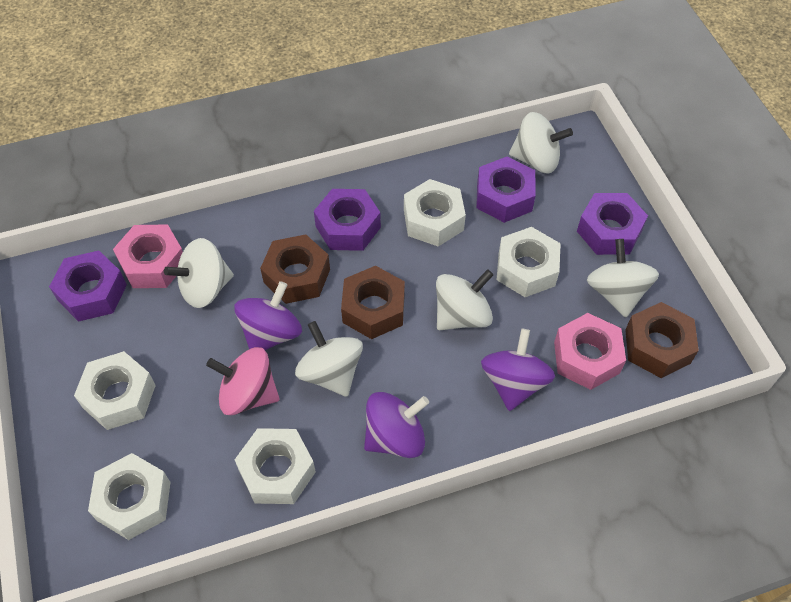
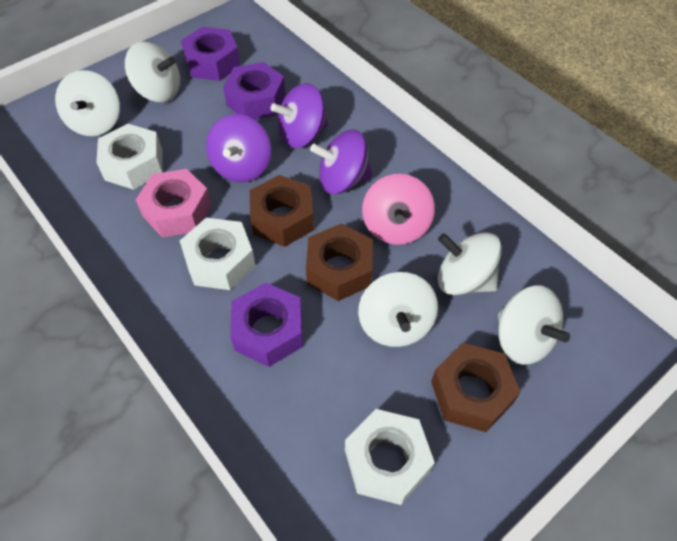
pink nut: [113,224,183,288] [554,313,626,390] = 2 -> [136,169,212,238] = 1
purple nut: [49,251,127,322] [314,189,381,251] [476,156,536,223] [577,193,648,255] = 4 -> [181,27,240,81] [223,62,286,119] [230,283,303,367] = 3
white nut: [74,351,156,430] [88,453,171,540] [235,428,316,504] [404,179,466,247] [497,227,561,297] = 5 -> [96,124,163,190] [180,218,256,290] [345,409,435,505] = 3

